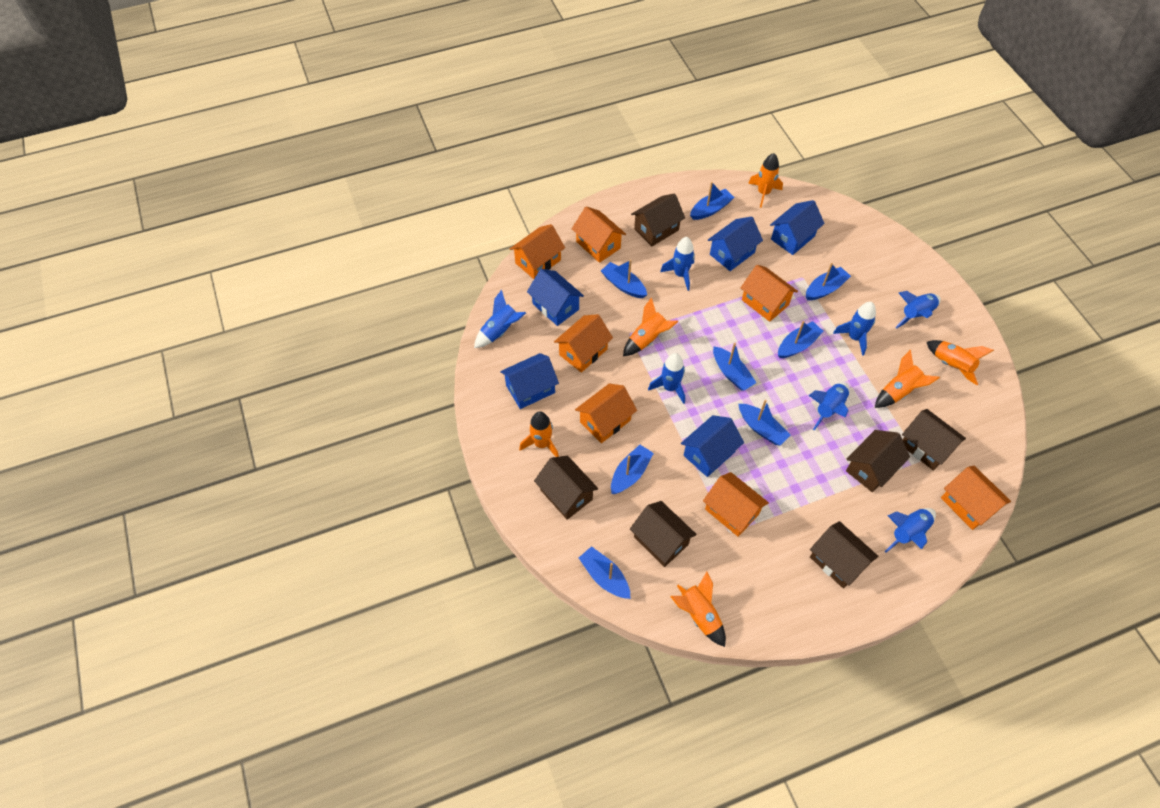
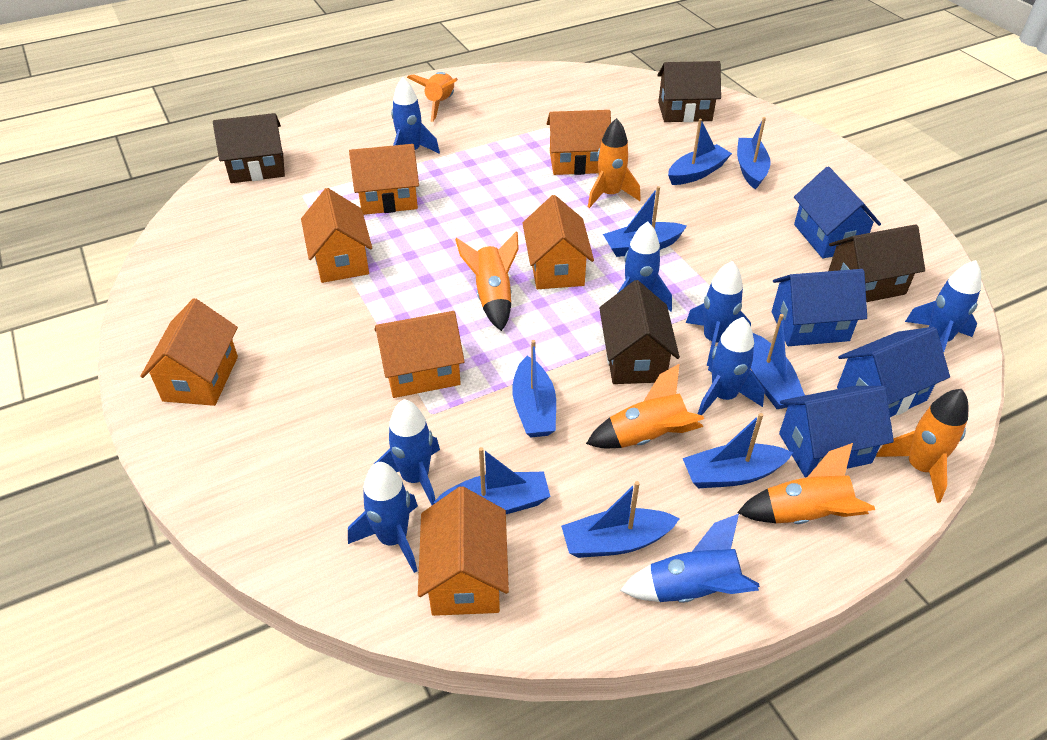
blue house: [500,353,559,409] [527,269,584,326] [681,415,744,477] [708,217,763,271] [770,200,825,255] = 5 -> [772,269,867,346] [779,386,894,477] [794,166,881,259] [837,327,950,417] = 4
blue rocket: [474,290,526,348] [648,353,685,404] [660,237,695,291] [808,382,849,431] [833,302,876,356] [885,508,936,553] [895,291,941,329] = 7 -> [348,462,418,573] [374,399,440,505] [391,77,440,154] [618,222,672,311] [620,514,760,603] [686,261,751,366] [698,317,765,415] [905,260,981,353] = 8
brown house: [534,456,598,520] [630,501,697,567] [631,193,685,246] [810,521,878,589] [846,430,910,492] [902,409,966,471] = 6 -> [213,113,285,183] [599,280,680,384] [657,61,721,122] [829,224,925,302] = 4

